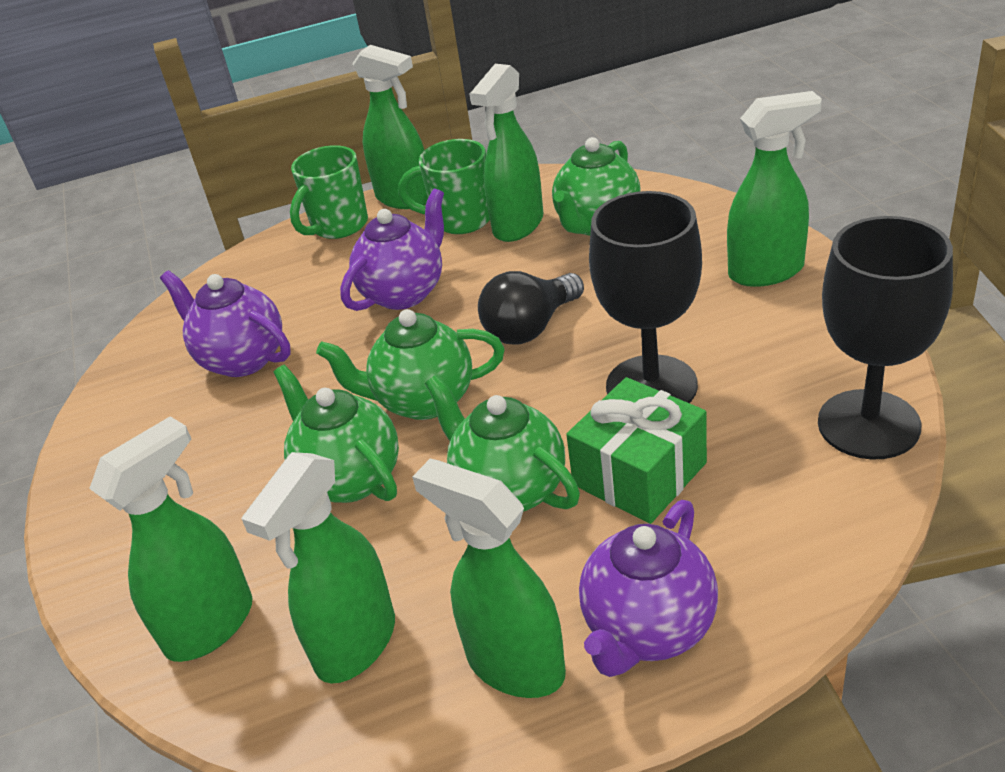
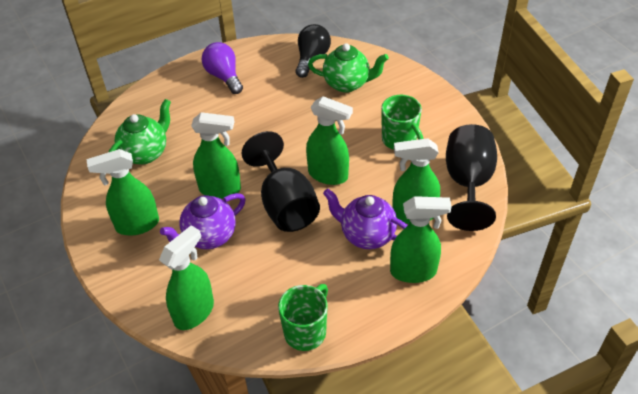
green gift: [566,377,707,524] = 1 -> none = 0
green teapot: [273,364,399,503] [316,309,505,420] [425,375,580,512] [552,137,641,236] = 4 -> [109,99,171,164] [308,43,389,92] = 2
purple light bulb: none = 0 -> [202,42,243,94] = 1
purple teapot: [160,270,291,377] [340,188,444,311] [579,500,718,677] = 3 -> [160,193,246,249] [323,189,408,249] = 2

